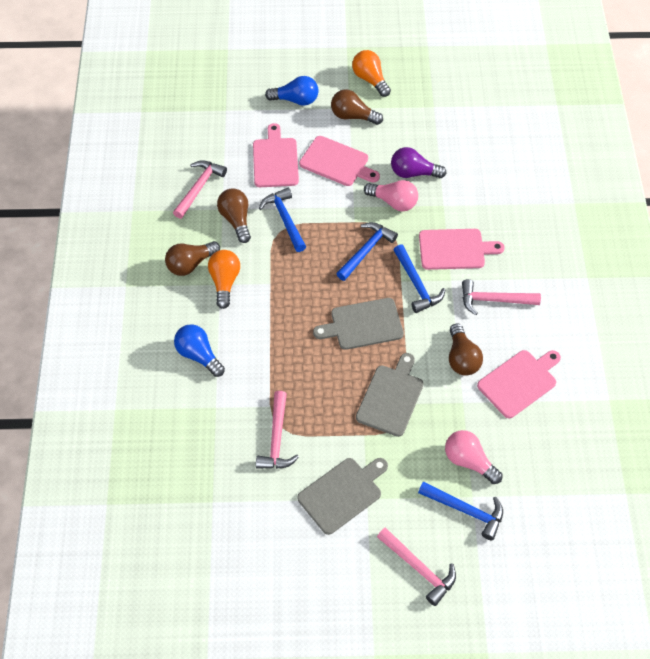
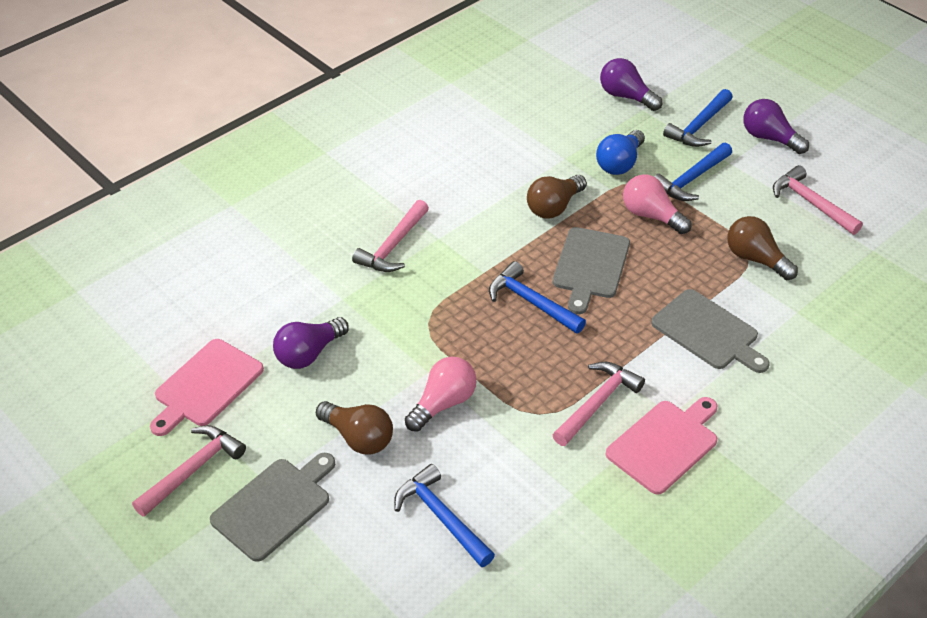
blue light bulb: [174,324,225,377] [265,76,318,106] = 2 -> [596,130,645,175] = 1
brown light bulb: [165,241,220,276] [217,188,251,243] [331,89,383,125] [449,323,483,376] = 4 -> [316,401,393,454] [527,175,587,219] [727,216,798,280] = 3
orange light bulb: [208,250,240,309] [352,50,391,97] = 2 -> none = 0
pink cutting board: [253,123,299,187] [299,136,380,186] [419,229,505,270] [477,350,561,418] = 4 -> [150,339,264,436] [606,397,717,495] = 2
purple light bulb: [391,147,446,178] = 1 -> [273,317,349,369] [600,58,662,111] [743,99,809,154] = 3

